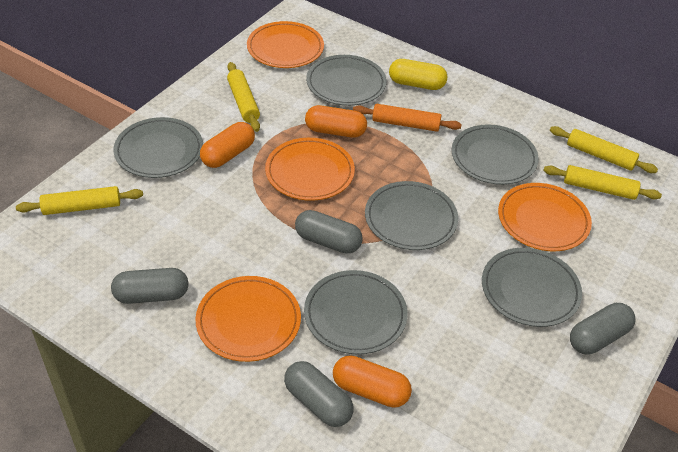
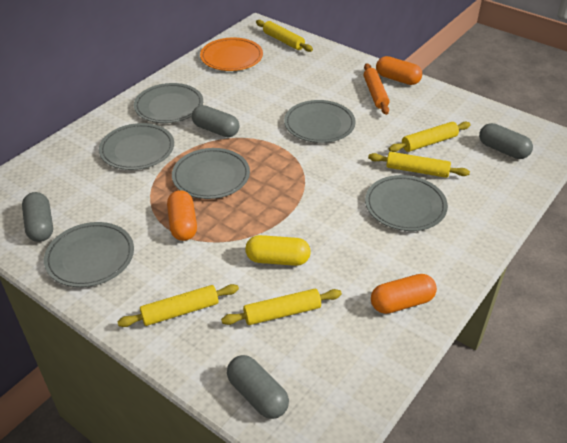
orange plate: [195,276,301,362] [247,21,324,68] [265,138,355,201] [498,183,592,251] = 4 -> [200,38,263,71] = 1
yellow rolling pin: [16,186,143,215] [227,62,260,132] [543,165,662,200] [550,126,658,173] = 4 -> [117,284,239,327] [221,289,342,325] [256,20,313,52] [368,152,470,178] [389,122,471,152] = 5

